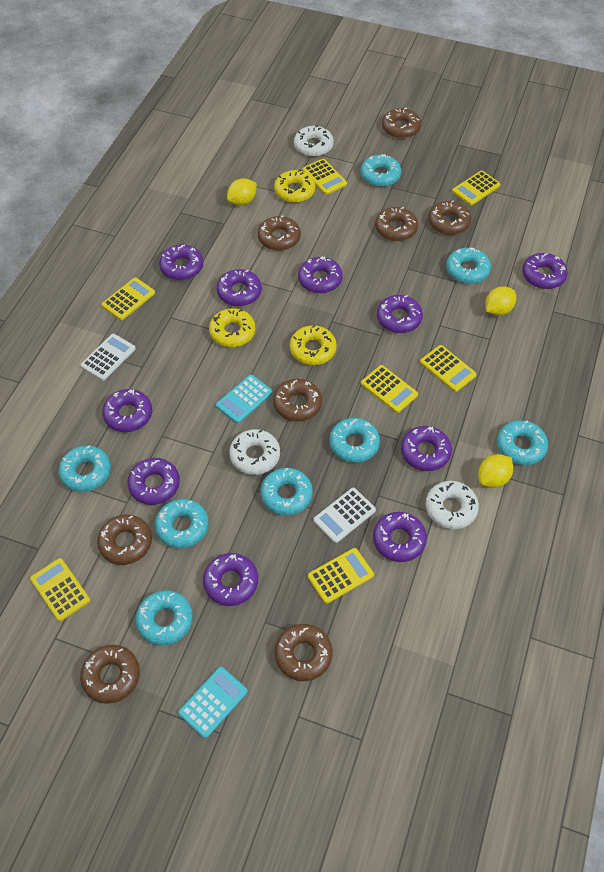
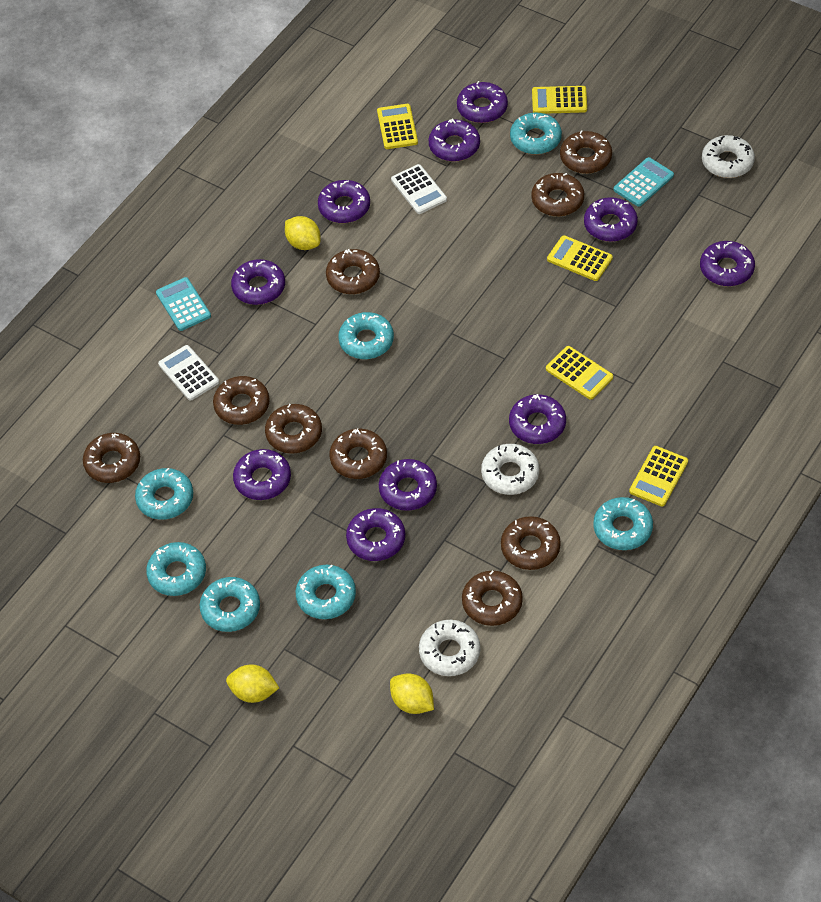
brown donut: [80,645,140,704] [97,514,152,565] [258,215,301,251] [273,379,322,422] [275,624,333,681] [375,207,418,241] [382,108,421,139] [428,200,471,235] = 8 -> [83,433,140,483] [213,376,270,425] [265,403,322,454] [326,249,380,294] [329,428,387,479] [462,570,523,626] [501,516,561,570] [531,173,584,216] [560,130,612,174] = 9
turquoise donut: [58,445,111,492] [136,590,193,646] [155,499,209,548] [260,468,313,516] [329,418,380,463] [361,154,401,187] [446,247,491,284] [497,420,548,465] = 8 -> [135,468,193,520] [146,542,206,596] [200,577,260,632] [295,565,356,619] [338,312,394,359] [510,113,562,154] [593,497,653,550] = 7
yellow calculator: [30,558,90,621] [102,278,155,320] [302,159,347,195] [308,548,374,604] [361,365,418,413] [420,345,476,392] [452,170,500,205] = 7 -> [377,104,418,149] [532,86,587,114] [546,346,613,400] [547,235,613,281] [629,446,688,507] = 5
yellow donut: [209,308,255,347] [274,170,316,203] [290,325,337,365] = 3 -> none = 0

